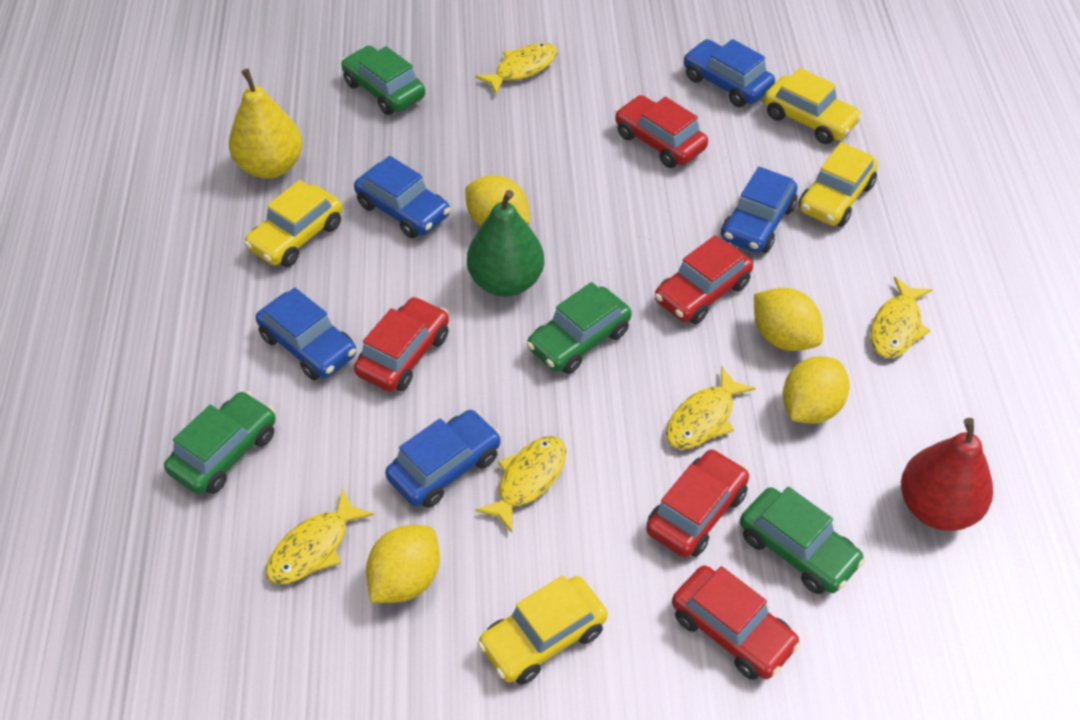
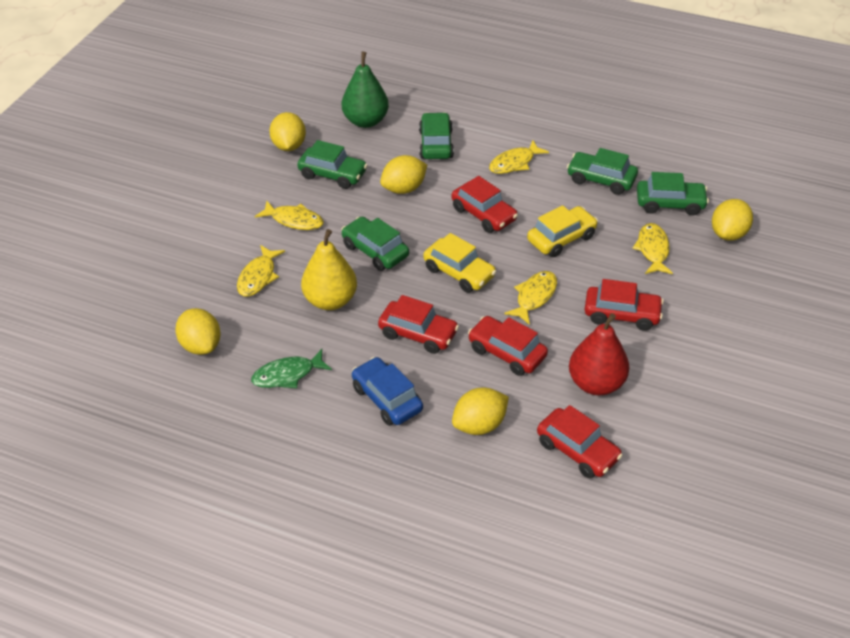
blue car: [256,288,357,380] [354,156,450,238] [385,410,501,508] [683,39,775,107] [721,167,798,253] = 5 -> [352,357,423,426] = 1
green car: [164,391,276,494] [341,46,425,115] [527,282,632,374] [740,487,865,594] = 4 -> [297,140,368,189] [341,217,409,271] [419,112,454,159] [567,148,638,195] [637,172,709,216] = 5
green fish: none = 0 -> [251,349,332,388] = 1
yellow car: [244,180,343,267] [477,575,608,685] [764,68,862,144] [798,142,878,227] = 4 -> [423,233,496,293] [527,205,598,257] = 2
yellow lemon: [366,525,440,603] [465,175,530,226] [754,288,823,351] [783,356,849,424] = 4 -> [175,308,221,355] [269,112,306,151] [380,155,427,194] [452,387,509,435] [712,199,753,241] = 5

